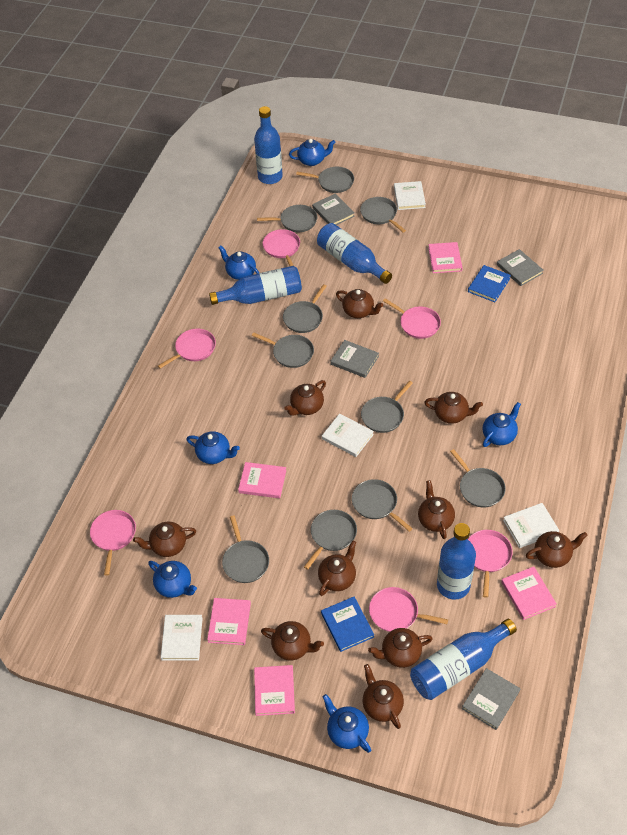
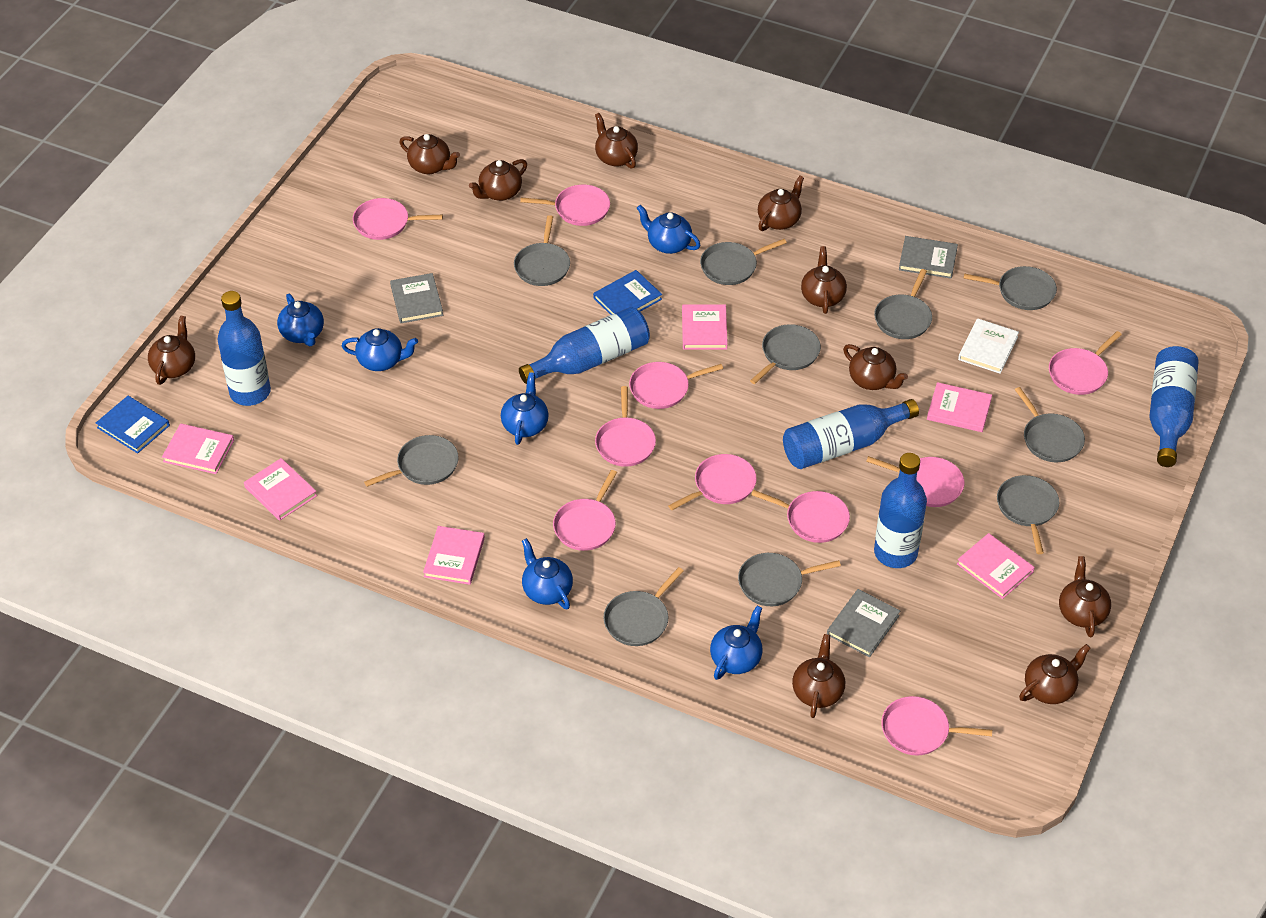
grey book: [312,194,355,225] [330,340,379,378] [462,668,520,730] [497,249,544,286] = 4 -> [390,273,443,323] [827,589,900,657] [899,236,958,279] = 3
pink book: [207,598,251,645] [238,462,286,498] [254,665,295,716] [428,242,463,273] [501,567,557,620] = 5 -> [162,423,234,474] [244,458,317,521] [423,526,485,585] [682,304,728,350] [927,382,992,432] [957,533,1035,599] = 6
pink pan: [90,510,136,575] [158,329,216,369] [263,229,300,266] [369,587,448,632] [383,298,441,339] [468,530,513,598] = 6 -> [353,198,443,240] [520,185,610,226] [553,470,617,551] [595,386,656,467] [629,362,723,409] [668,454,757,510] [751,490,850,543] [866,456,964,507] [881,696,992,756] [1049,331,1122,395] = 10
white book: [160,615,203,661] [322,414,374,457] [394,181,426,210] [503,503,559,548] = 4 -> [958,318,1019,374] = 1

